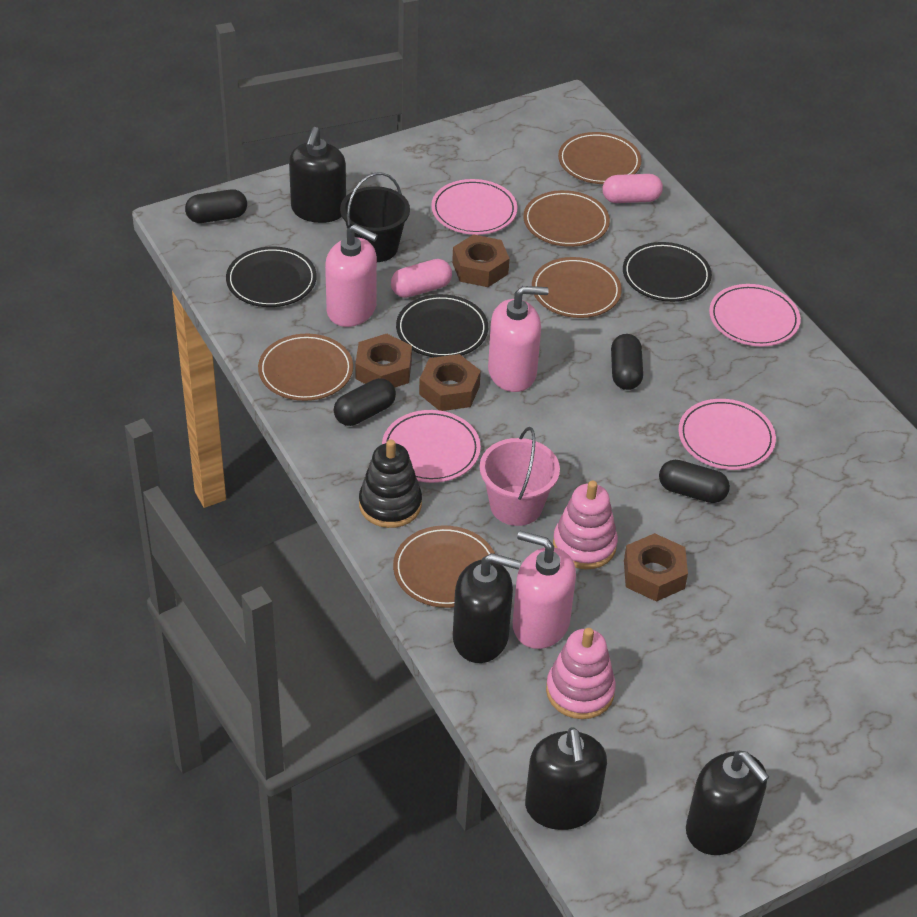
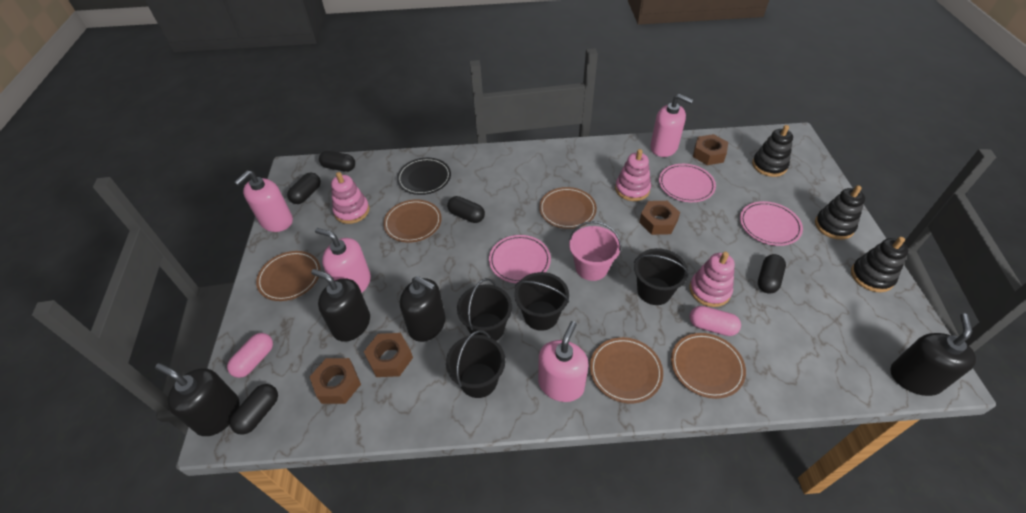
black bucket: [340,172,410,262] = 1 -> [446,330,505,398] [457,278,512,341] [514,272,569,331] [634,248,689,305] = 4
black capsule: [185,189,247,223] [334,378,396,426] [611,334,643,390] [659,460,730,503] = 4 -> [230,384,278,435] [287,172,321,204] [319,151,355,172] [447,196,485,223] [758,254,786,293] = 5
black plate: [226,246,317,307] [396,294,488,357] [623,242,712,302] = 3 -> [397,158,451,195] = 1
black stacking toy: [359,440,422,528] = 1 -> [752,125,793,177] [815,185,865,240] [851,237,908,292] = 3
pink plate: [382,410,481,483] [431,179,517,235] [678,399,776,470] [709,284,801,346] = 4 -> [489,235,551,283] [659,164,716,202] [740,201,803,246] = 3
pink soap dispenser: [325,224,378,327] [488,286,549,392] [513,531,576,649] = 3 -> [234,170,293,232] [315,228,371,293] [538,321,589,402] [650,94,693,157] = 4
pink stacking toy: [546,628,616,719] [553,481,618,569] = 2 -> [331,172,370,224] [615,149,651,201] [689,252,735,307] = 3

